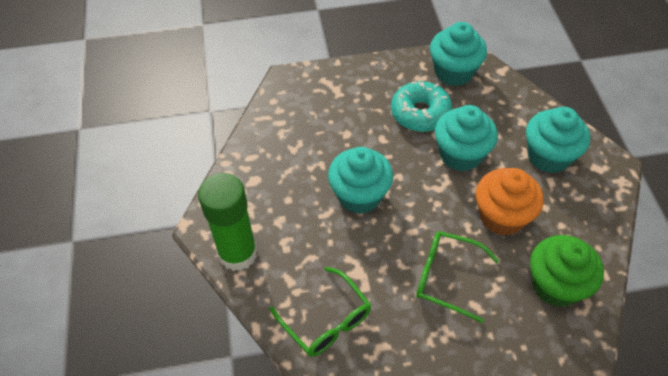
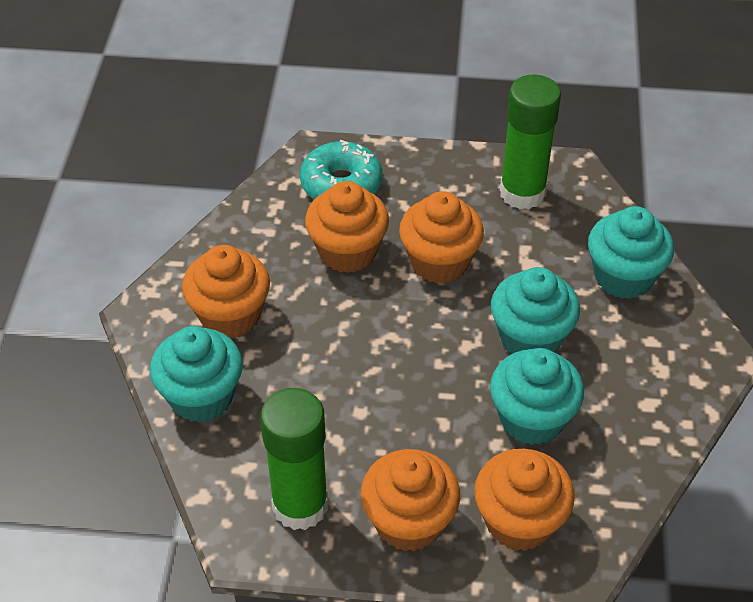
green cupcake: [530,235,604,307] = 1 -> none = 0
green glasses: [270,267,371,357] [416,231,499,323] = 2 -> none = 0
green glue stick: [198,173,257,271] = 1 -> [260,388,328,530] [500,74,561,209] = 2
orange cupcake: [476,168,544,236] = 1 -> [182,245,270,339] [305,181,389,273] [360,449,460,552] [399,191,484,284] [474,449,575,551] = 5

